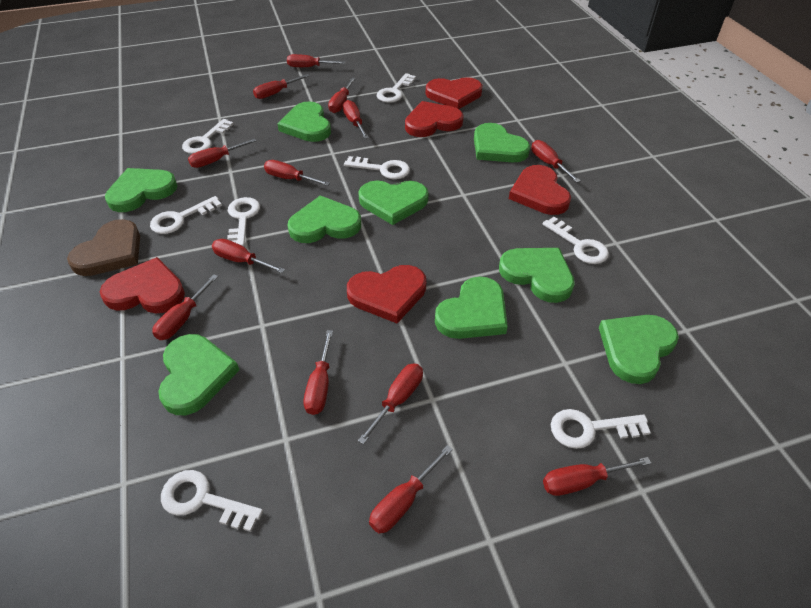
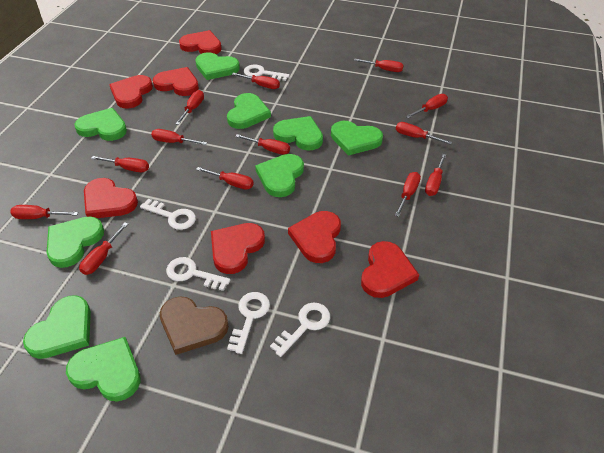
red heart: [100,257,185,313] [347,265,426,323] [405,101,464,137] [426,77,482,109] [509,165,571,215] = 5 -> [84,178,138,218] [109,75,153,108] [153,67,199,96] [179,30,222,54] [211,223,265,274] [288,211,341,263] [361,241,419,298] = 7
white key: [150,196,222,234] [161,470,263,532] [182,119,234,154] [227,197,260,247] [344,156,410,179] [377,73,416,103] [543,217,609,264] [551,409,651,449] = 8 -> [140,199,196,230] [166,257,230,291] [227,292,270,354] [244,64,290,81] [270,303,330,357] = 5

